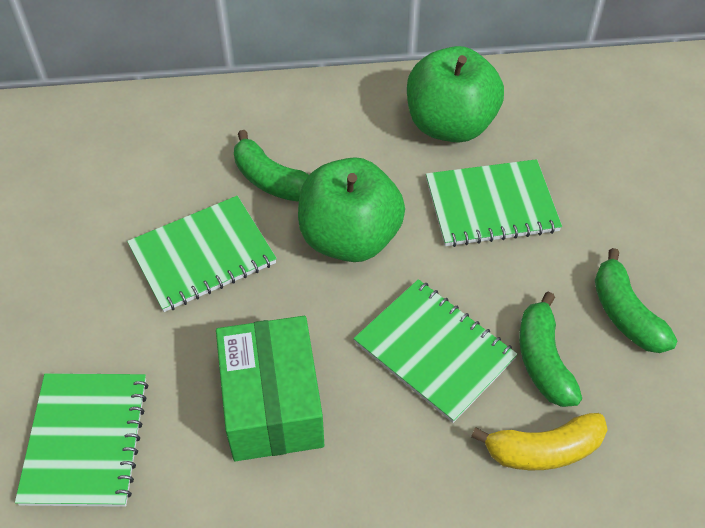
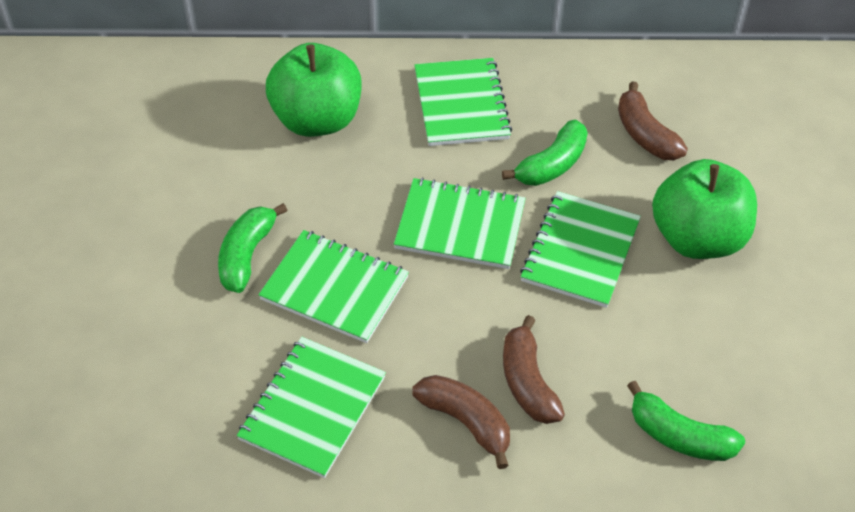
brown banana: none = 0 -> [412,375,510,469] [503,315,565,424] [618,81,688,160] = 3
green box: [216,316,324,461] = 1 -> none = 0
green notebook: [15,373,148,507] [127,196,277,312] [353,279,518,423] [426,159,562,247] = 4 -> [237,337,386,478] [258,230,409,343] [394,178,526,269] [414,58,512,146] [520,191,641,308] = 5
yellow banana: [471,413,608,470] = 1 -> none = 0

